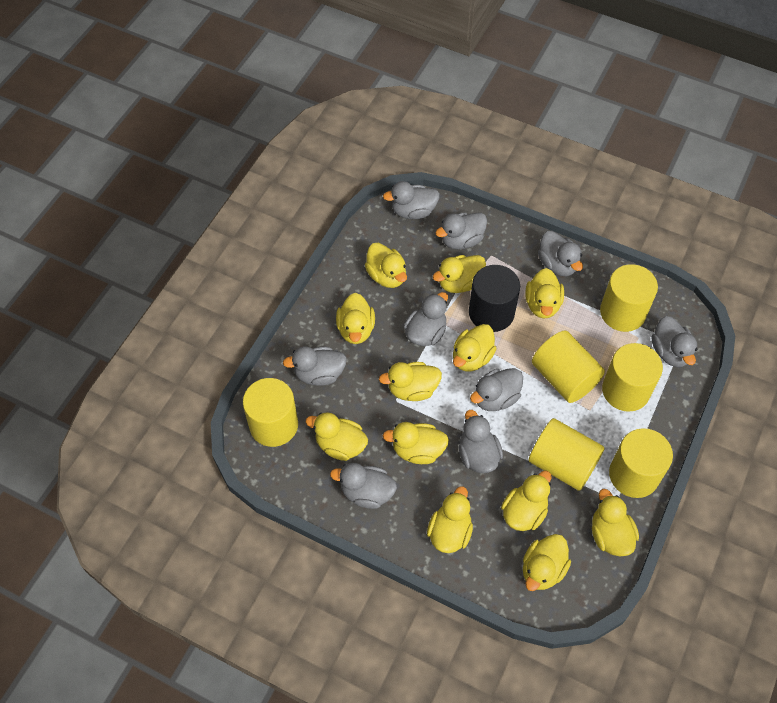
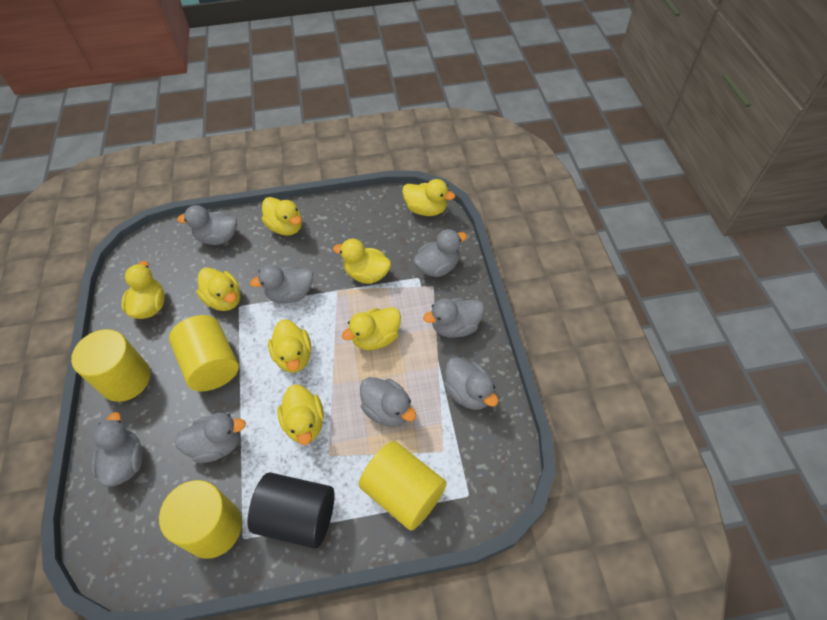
grey duck: [283,346,347,386] [330,463,397,509] [383,181,440,219] [404,292,448,346] [435,212,487,249] [459,410,503,473] [470,368,523,411] [538,231,583,276] [652,316,697,367] = 9 -> [91,412,143,487] [175,413,246,463] [177,205,237,245] [250,265,313,303] [360,377,416,427] [413,229,467,277] [423,298,484,338] [444,357,498,410] = 8
yellow cylinder: [243,378,298,447] [529,418,605,491] [532,331,605,403] [600,264,658,332] [602,343,663,412] [609,428,673,498] = 6 -> [71,329,151,402] [159,480,242,559] [169,315,239,392] [359,441,447,531] = 4
yellow duck: [306,412,368,461] [336,293,375,344] [365,243,407,288] [379,362,442,401] [383,422,449,464] [427,486,473,553] [433,255,486,293] [453,324,497,372] [501,471,552,531] [523,534,571,591] [525,268,564,319] [592,489,639,556] = 12 -> [121,261,165,319] [196,267,241,311] [262,197,302,236] [268,319,311,373] [277,384,324,445] [333,239,391,284] [342,307,401,350] [402,179,455,216] = 8

